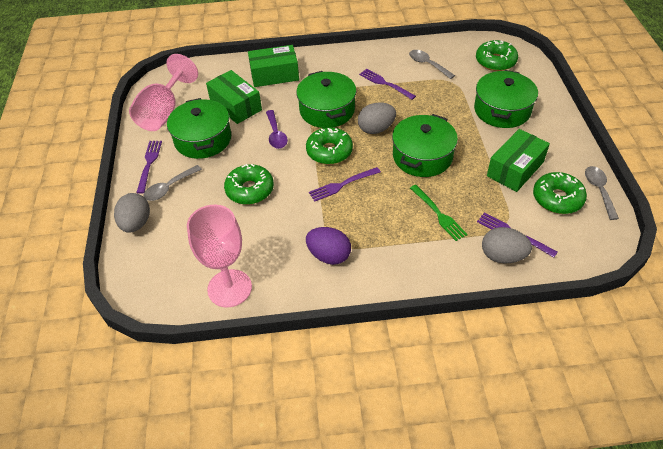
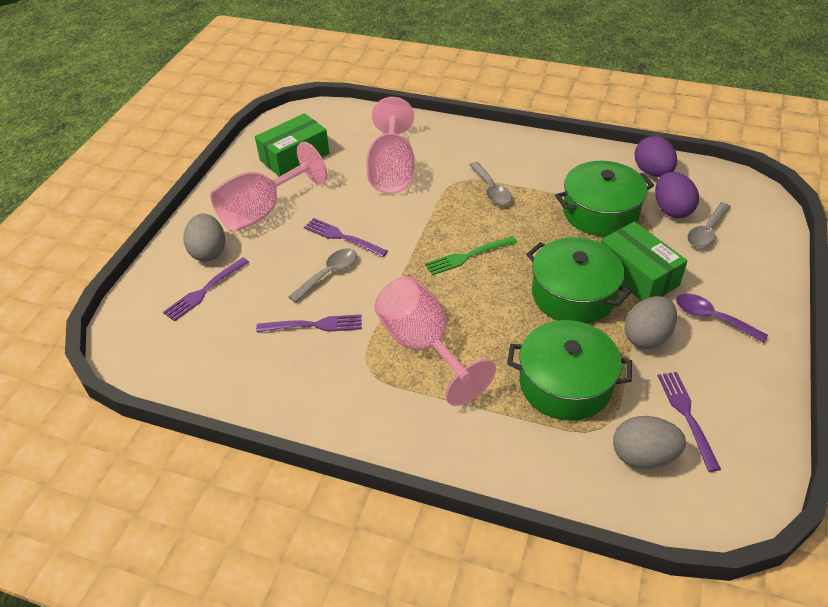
green box: [206,70,262,124] [248,45,299,87] [487,129,550,192] = 3 -> [255,113,329,177] [601,221,687,301] = 2
green donut: [224,164,274,205] [306,127,353,164] [476,40,518,71] [533,172,587,214] = 4 -> none = 0
green pot: [167,98,231,159] [296,71,356,128] [392,114,458,177] [474,70,538,128] = 4 -> [507,320,632,421] [526,237,631,324] [555,161,654,236] = 3
pink goblet: [129,54,198,131] [187,205,252,307] = 2 -> [210,142,327,232] [366,97,415,194] [374,276,496,406] = 3
purple egg: [306,227,351,265] = 1 -> [635,136,677,177] [655,172,699,218] = 2

